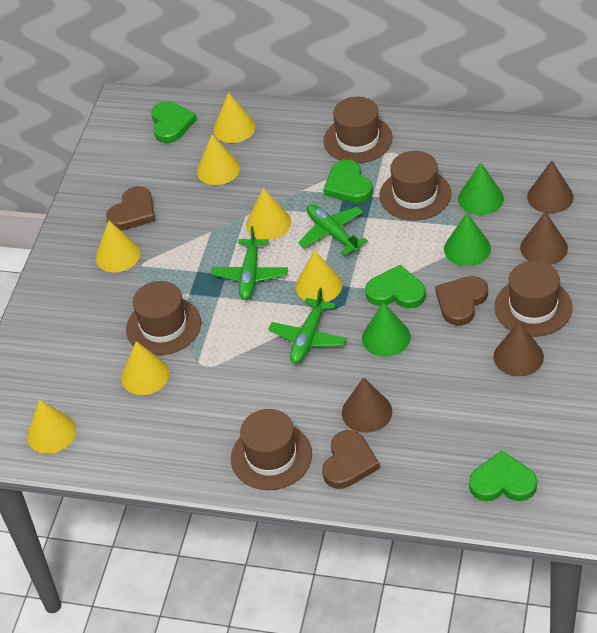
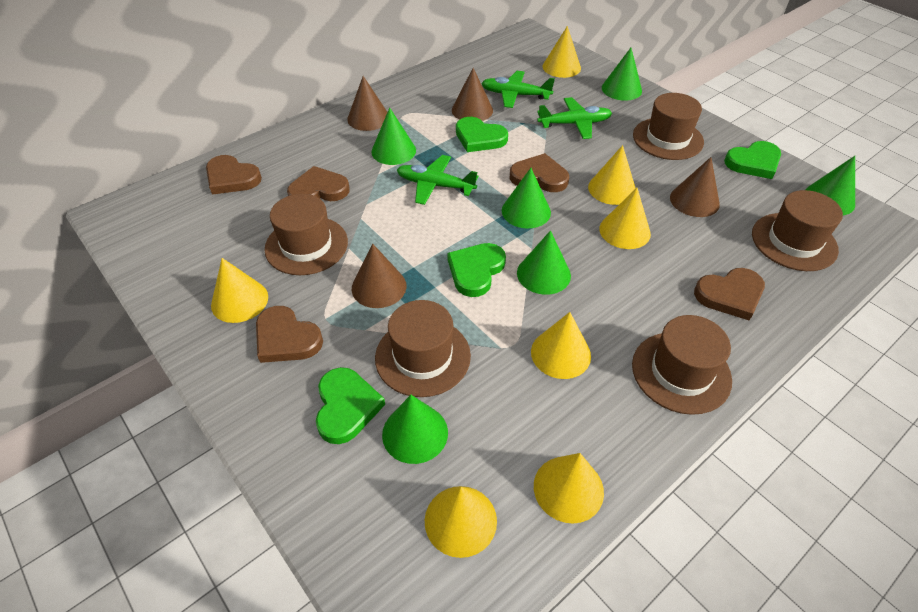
brown heart: [106,186,155,230] [322,430,380,489] [435,276,488,325] = 3 -> [206,155,262,195] [256,306,323,363] [287,166,350,201] [510,153,569,192] [694,268,765,321] = 5
green cone: [362,302,411,357] [444,213,491,266] [458,162,504,215] = 3 -> [371,108,416,165] [382,395,448,464] [502,168,551,228] [517,231,571,295] [602,48,642,101] [805,156,855,215] = 6

